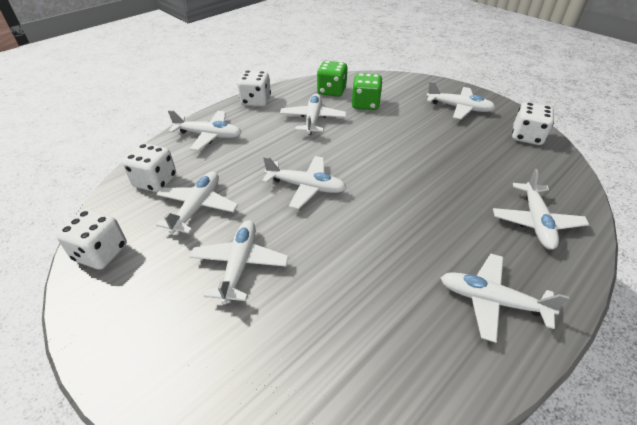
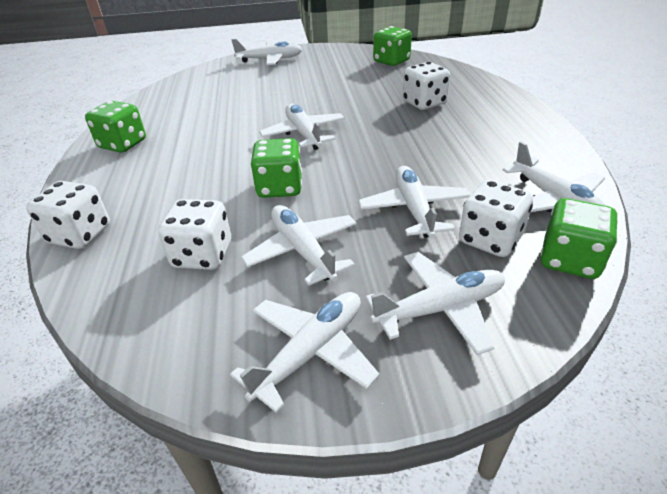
green dice: [317,61,347,97] [352,73,383,110] = 2 -> [85,101,146,153] [251,138,302,198] [373,26,412,66] [540,198,618,279] = 4
white plane: [156,172,238,234] [168,110,242,151] [190,220,289,304] [262,156,347,209] [280,94,346,135] [426,81,495,119] [440,254,569,343] [493,169,589,250] = 8 -> [230,292,380,413] [231,39,302,65] [241,205,357,286] [259,104,345,150] [358,166,470,239] [365,252,505,355] [503,142,607,212] = 7

